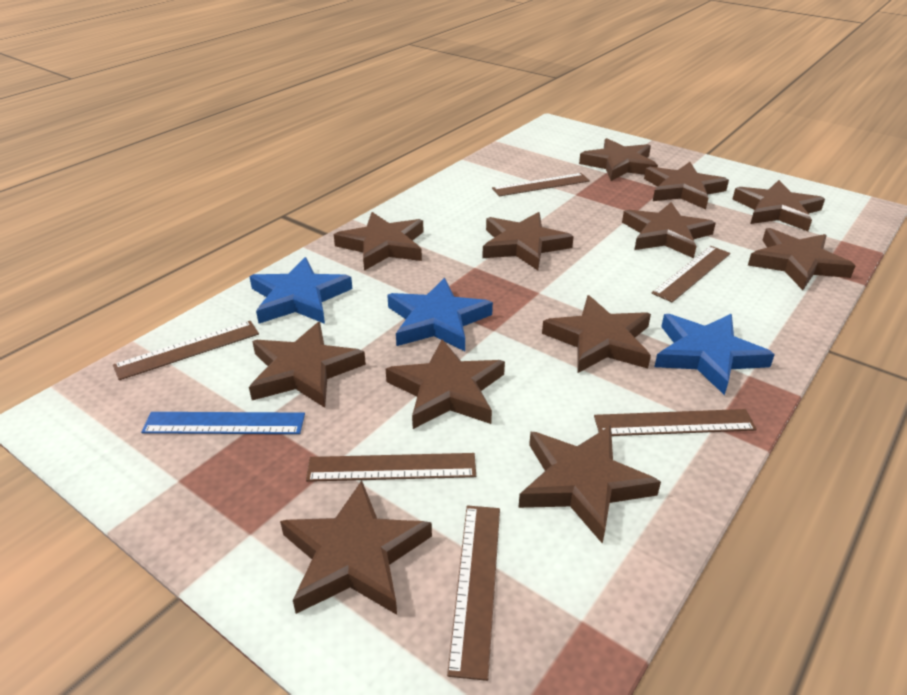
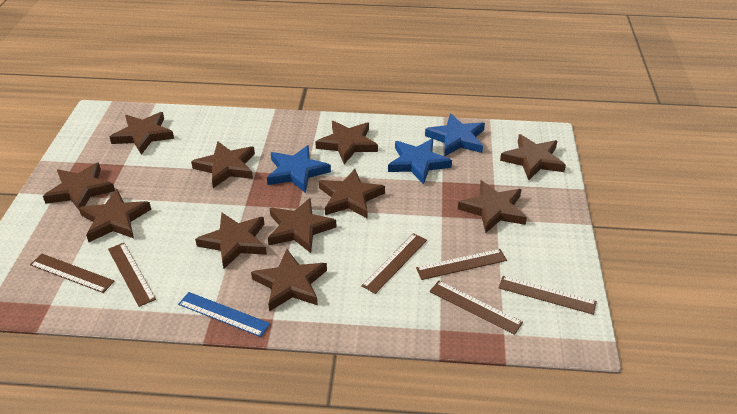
brown star: [249,322,366,408] [280,481,432,615] [334,212,424,271] [386,339,505,429] [482,212,574,270] [518,425,661,544] [542,295,651,373] [579,138,658,181] [622,202,716,258] [644,162,729,209] [733,180,825,231] [748,228,855,290] = 12 -> [43,163,115,210] [79,189,151,242] [110,112,174,155] [191,141,255,188] [195,213,267,269] [251,249,327,311] [268,198,336,253] [315,121,378,164] [319,169,385,218] [458,180,527,233] [500,134,566,180] = 11

